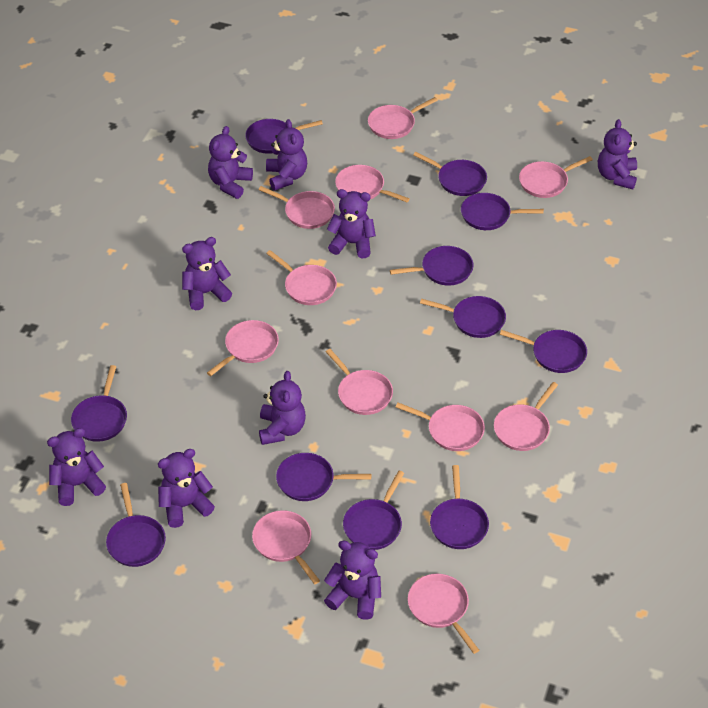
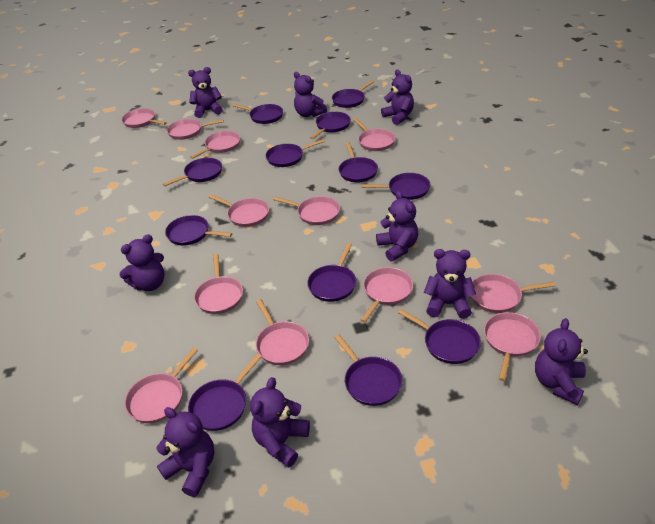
pink pan: [207,320,279,376] [252,510,320,584] [258,186,335,229] [266,250,337,305] [326,349,393,415] [335,165,410,202] [368,97,438,139] [396,403,485,451] [408,574,479,654] [494,382,558,451] [519,156,593,198] = 11 -> [122,108,167,128] [125,347,198,423] [167,119,224,140] [190,131,240,159] [194,254,243,314] [209,194,269,227] [256,299,309,365] [273,196,340,225] [353,118,395,151] [360,267,413,323] [471,274,556,313] [484,312,541,381] = 12
purple pan: [71,365,127,442] [106,483,166,567] [245,119,323,154] [276,453,371,501] [343,471,404,550] [390,246,474,286] [413,152,487,196] [420,296,506,338] [430,465,489,549] [461,193,544,230] [500,330,587,373] = 11 -> [163,158,222,186] [165,215,232,246] [188,354,261,431] [232,103,283,124] [266,139,325,167] [307,243,356,302] [310,112,351,139] [332,80,375,108] [334,334,402,406] [339,142,378,182] [362,173,430,200] [398,309,481,364] = 12

